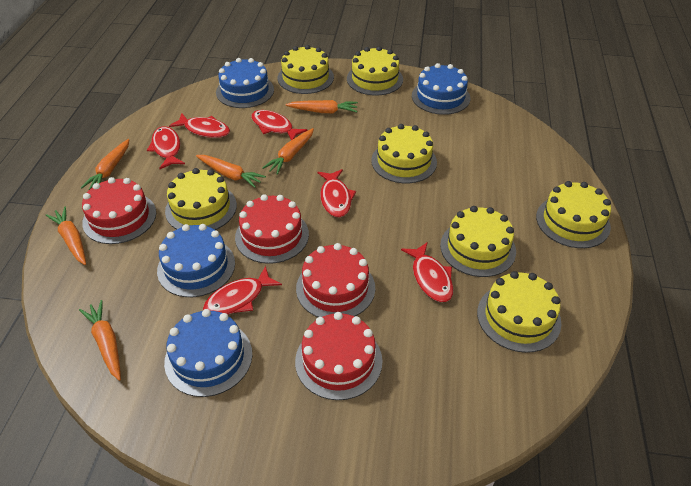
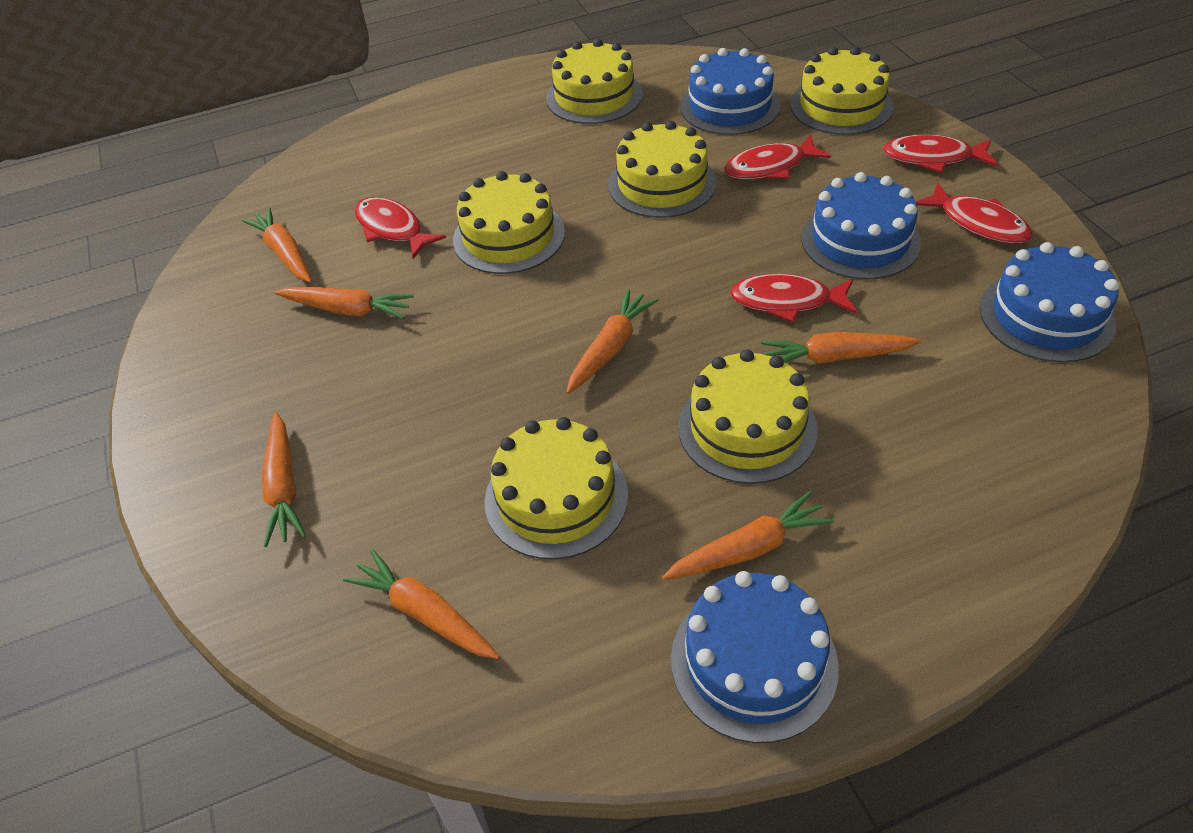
orange carrot: [46,207,86,265] [79,300,121,381] [81,139,129,190] [196,155,266,188] [262,128,314,175] [285,100,358,113] = 6 -> [242,207,312,283] [262,412,306,547] [275,287,414,319] [343,549,500,659] [566,289,658,394] [662,491,834,580] [761,332,922,364] = 7
red cake: [82,177,156,244] [235,194,309,264] [295,312,382,400] [296,243,375,317] = 4 -> none = 0
red fish: [147,126,185,169] [169,113,230,138] [203,266,282,315] [251,110,308,140] [317,169,356,217] [401,242,454,302] = 6 -> [354,197,446,259] [724,135,831,180] [730,274,857,322] [883,135,997,173] [916,183,1033,244] = 5
yellow cake: [165,168,237,230] [278,45,334,94] [347,46,403,95] [371,124,437,183] [440,206,516,277] [477,271,562,353] [536,181,611,248] = 7 -> [453,171,565,274] [485,417,628,560] [546,39,643,124] [608,121,716,218] [678,350,818,484] [790,47,894,135] = 6

